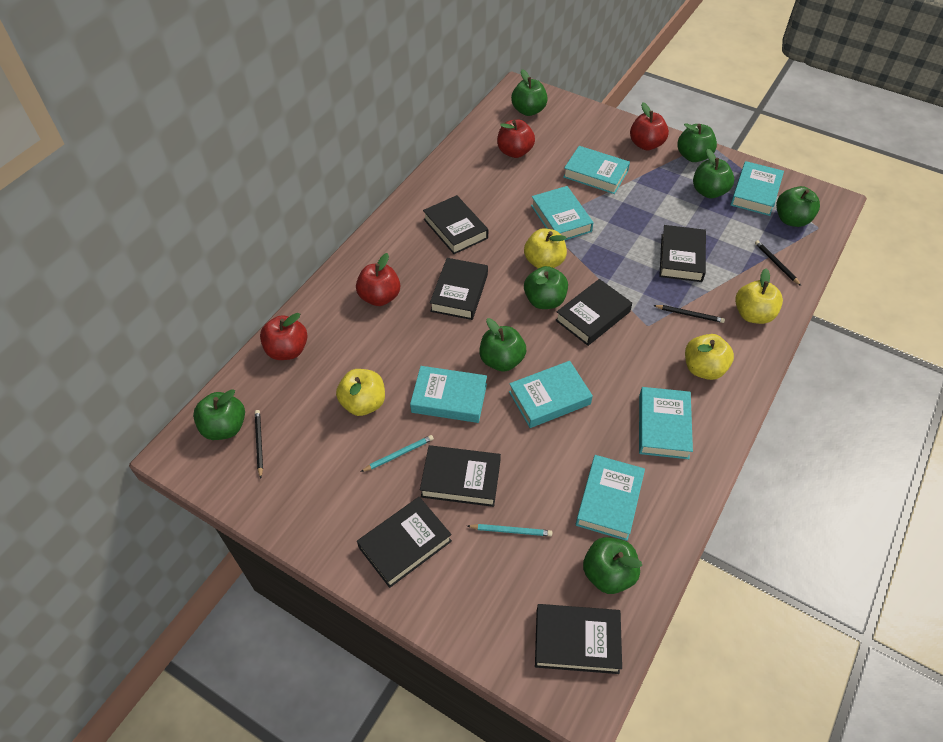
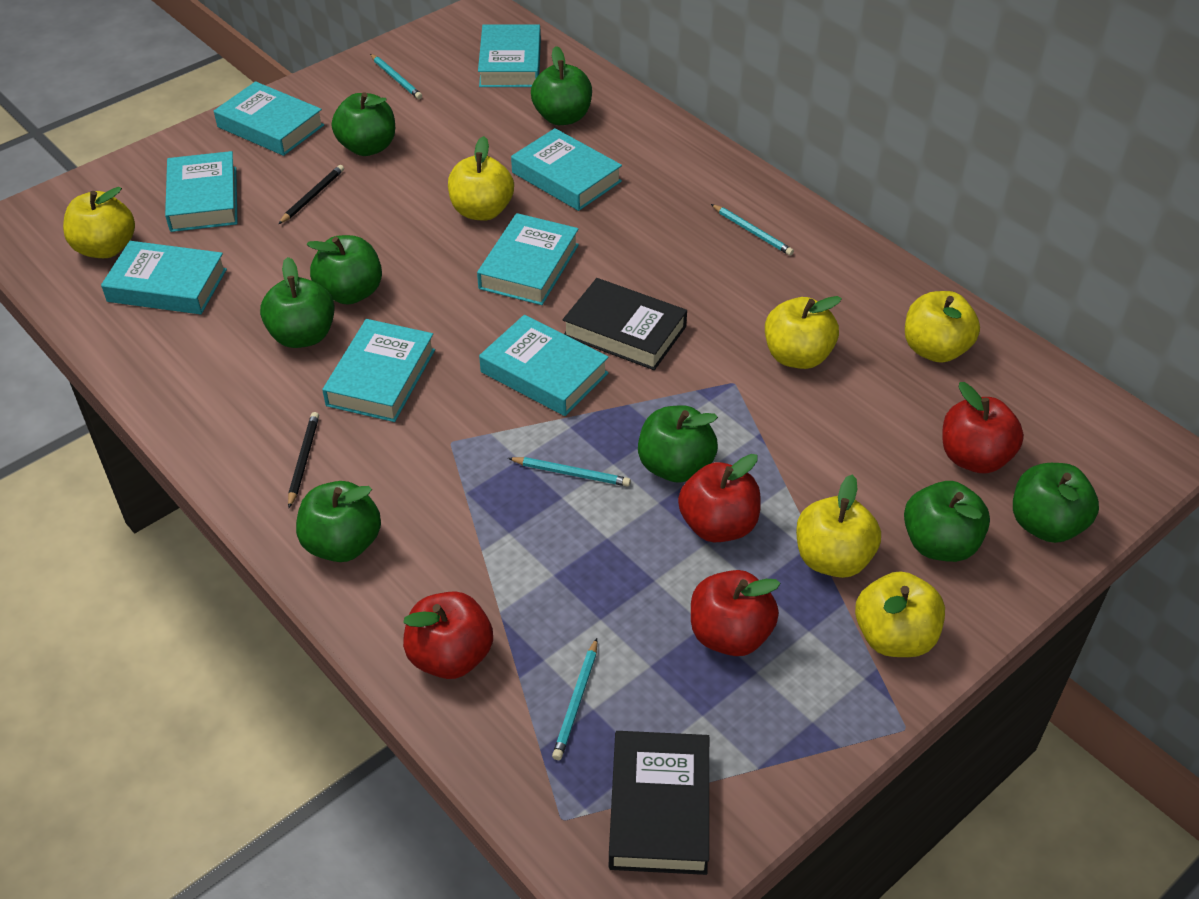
black book: [357,497,452,588] [420,445,501,507] [423,195,488,254] [430,258,488,320] [535,604,622,674] [555,279,632,346] [659,225,706,282] = 7 -> [563,278,687,370] [609,731,709,875] = 2
black pencil: [255,410,263,479] [653,305,725,323] [755,240,801,286] = 3 -> [278,165,344,224] [288,412,319,508] = 2
turquoise book: [410,366,487,423] [509,361,593,428] [531,186,594,240] [563,146,630,194] [576,455,645,541] [639,387,693,459] [731,161,784,216] = 7 -> [101,241,227,314] [165,151,238,232] [214,81,324,156] [322,319,435,422] [477,213,579,305] [478,24,541,87] [479,315,609,416] [511,128,622,211] = 8
turquoise pencil: [361,435,434,472] [468,524,552,536] = 2 -> [370,54,422,99] [508,457,631,487] [552,638,597,760] [711,204,794,256] = 4
yellow apple: [336,369,385,416] [524,228,567,268] [685,334,734,380] [735,268,783,324] = 4 -> [63,187,135,258] [448,136,514,221] [765,296,842,369] [796,475,881,578] [855,571,945,657] [905,291,980,363] = 6

